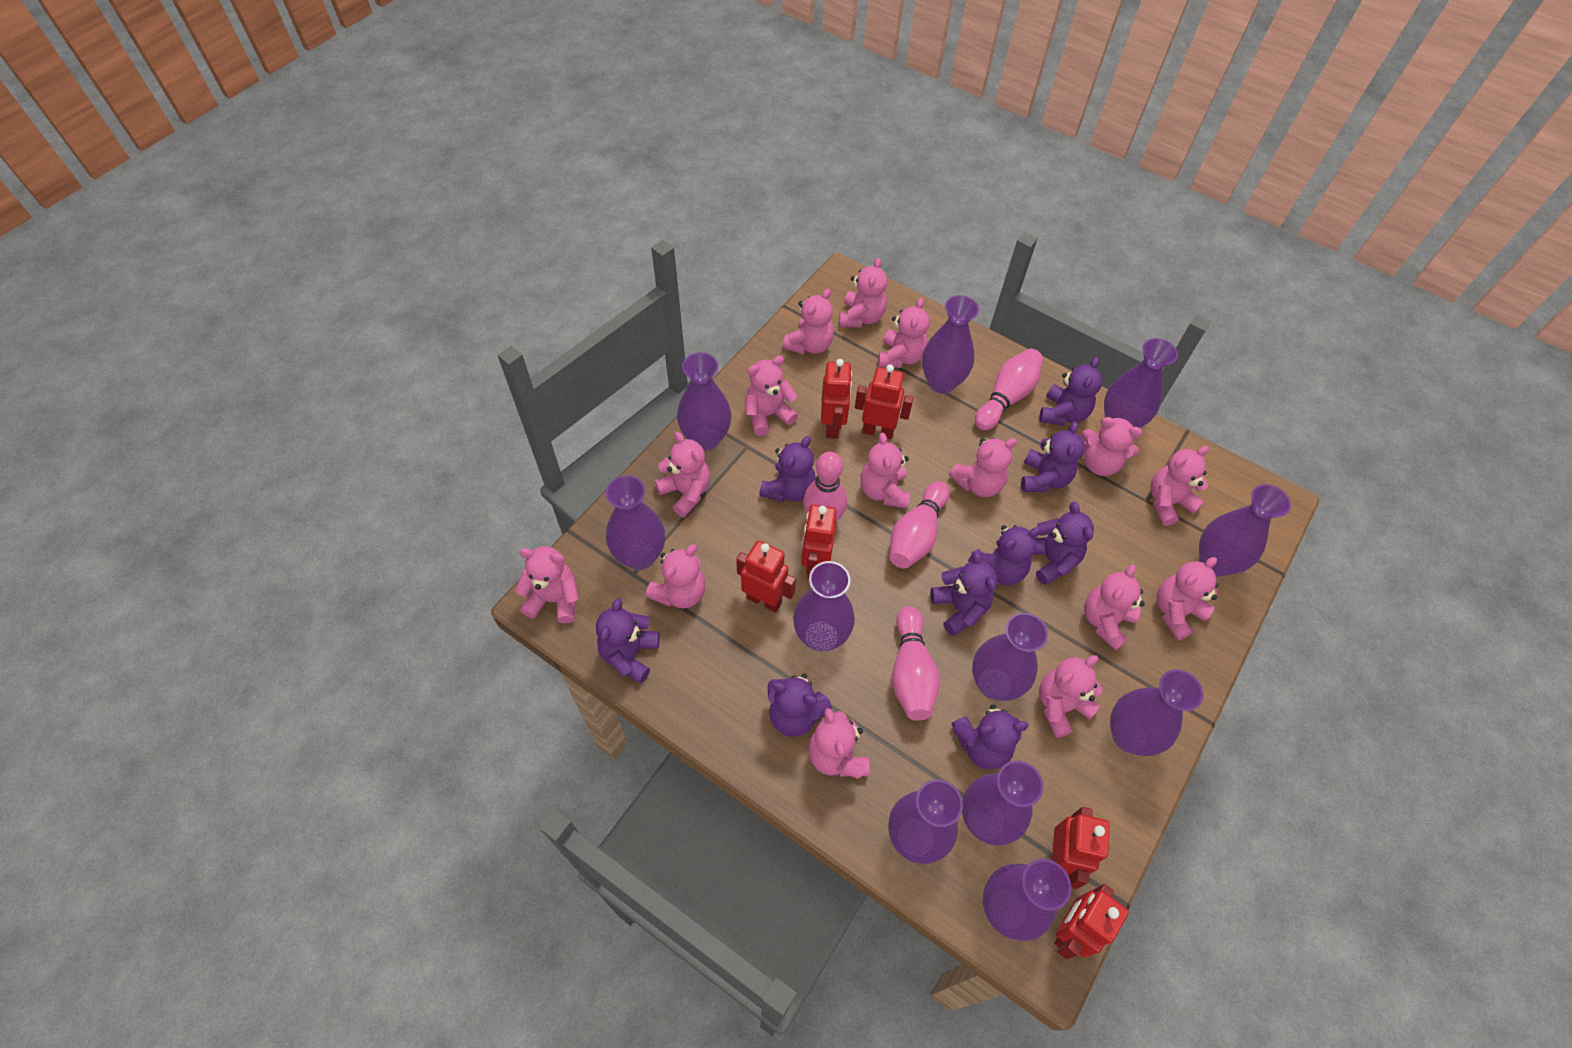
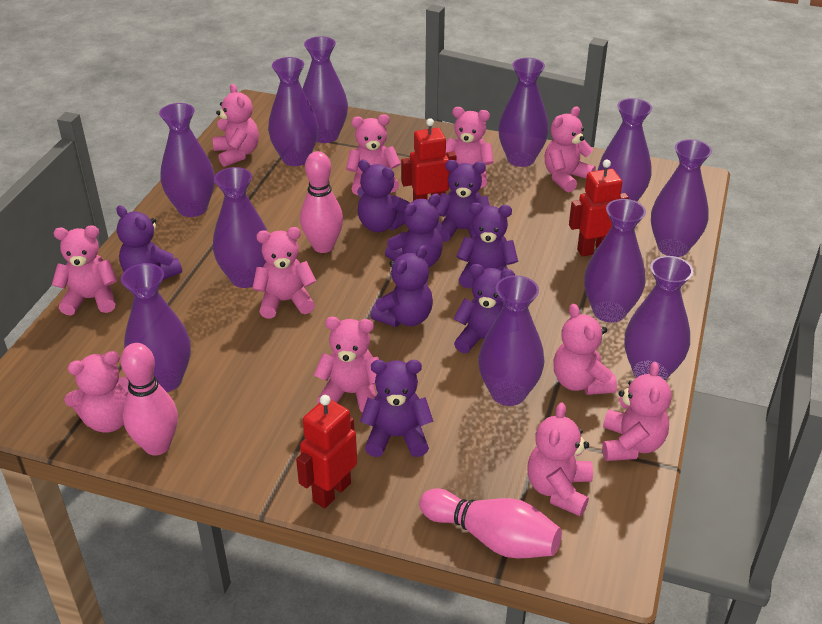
pink bowling pin: [803,452,847,522] [890,481,950,569] [892,606,940,721] [975,349,1043,431] = 4 -> [120,343,178,455] [300,151,343,253] [419,488,562,559] = 3
pink teddy bear: [515,546,579,623] [646,544,706,608] [655,432,711,517] [745,356,798,436] [782,289,834,355] [808,708,870,779] [839,257,887,328] [860,433,910,508] [878,298,930,368] [949,438,1017,497] [1039,655,1103,738] [1081,417,1142,476] [1084,564,1145,650] [1150,446,1209,526] [1157,557,1218,640] = 15 -> [52,225,117,315] [64,351,129,433] [213,84,259,167] [252,227,316,319] [314,317,379,412] [346,114,401,195] [446,107,494,188] [527,402,593,516] [544,106,596,193] [553,304,617,395] [602,362,672,461] = 11
purple teddy bear: [596,598,660,684] [759,436,816,502] [768,674,832,737] [930,551,997,636] [952,704,1029,769] [968,525,1041,585] [1021,422,1084,492] [1035,502,1094,585] [1039,357,1102,425] = 9 -> [116,205,182,280] [357,160,409,232] [360,360,434,457] [371,245,433,327] [385,193,443,268] [436,160,490,242] [453,264,515,353] [456,203,518,288] = 8
red robot: [736,540,796,613] [801,505,837,579] [821,359,852,439] [855,364,913,439] [1052,807,1110,889] [1054,884,1129,959] = 6 -> [296,395,357,508] [401,118,456,201] [569,160,629,257] = 3

